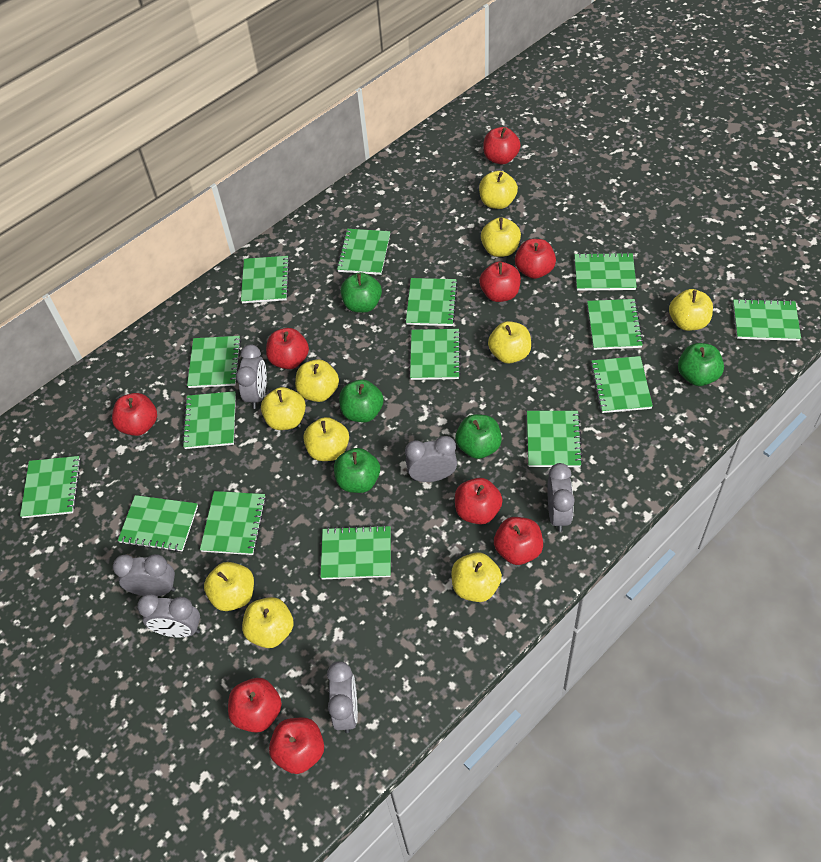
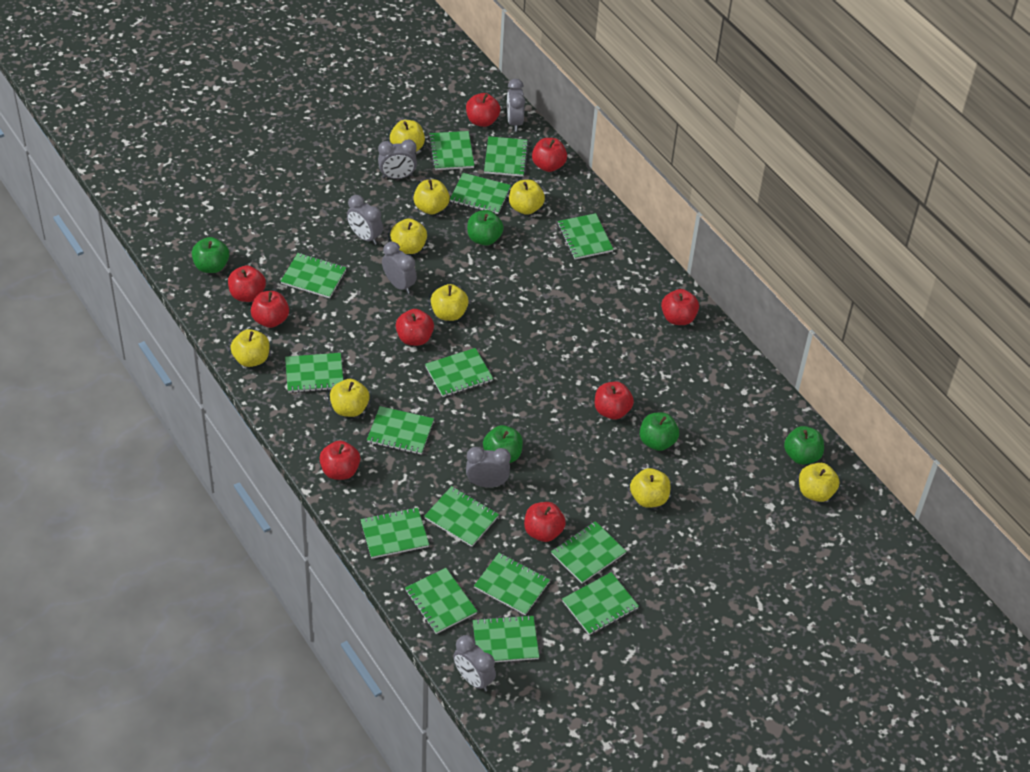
yellow apple: [204,562,254,611] [242,597,294,648] [261,387,306,430] [295,359,339,402] [303,417,349,461] [451,552,502,602] [479,171,518,209] [481,217,521,257] [488,321,531,363] [669,289,713,331] = 10 -> [230,329,270,367] [330,379,369,417] [390,120,425,151] [390,218,427,254] [413,179,450,215] [431,284,469,321] [509,180,545,215] [630,468,671,508] [799,463,840,502] = 9

